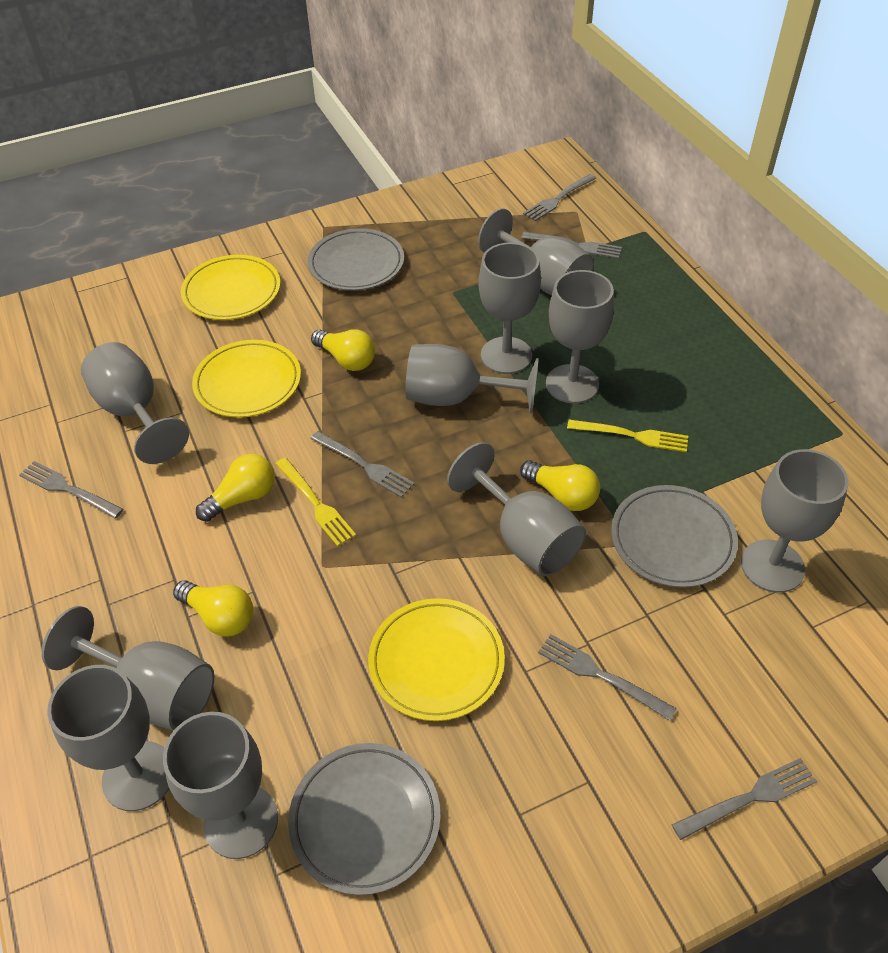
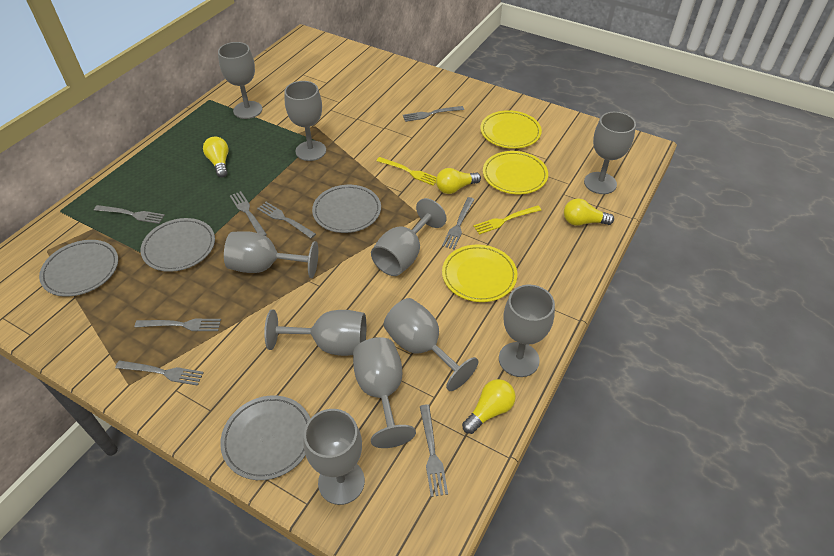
grey fork: [19,461,123,519] [310,431,415,498] [522,232,622,259] [523,174,596,221] [538,634,677,721] [671,758,817,840] = 6 -> [94,205,165,224] [115,360,204,386] [135,319,221,331] [230,191,267,236] [257,202,316,238] [403,106,464,122] [420,404,448,497] [442,197,474,249] = 8
grey plate: [288,743,441,895] [308,228,404,291] [611,485,738,588] = 3 -> [39,240,118,297] [141,218,215,272] [220,396,310,480] [312,185,381,233] = 4

